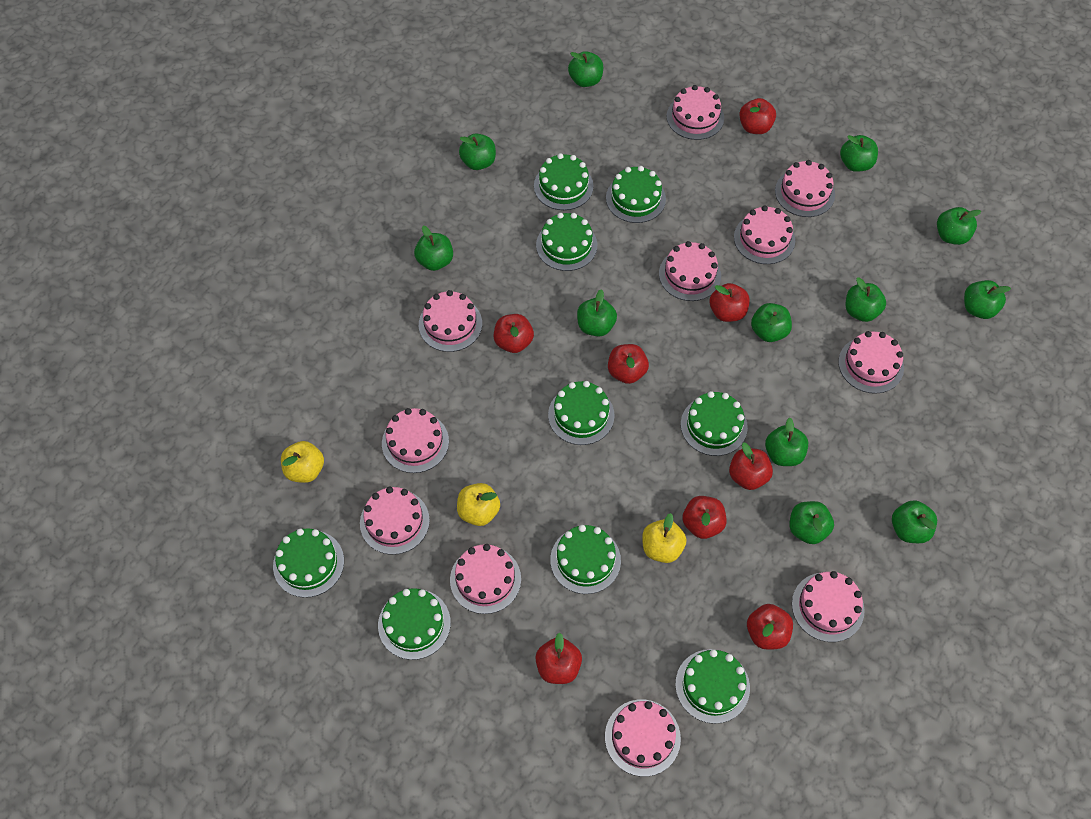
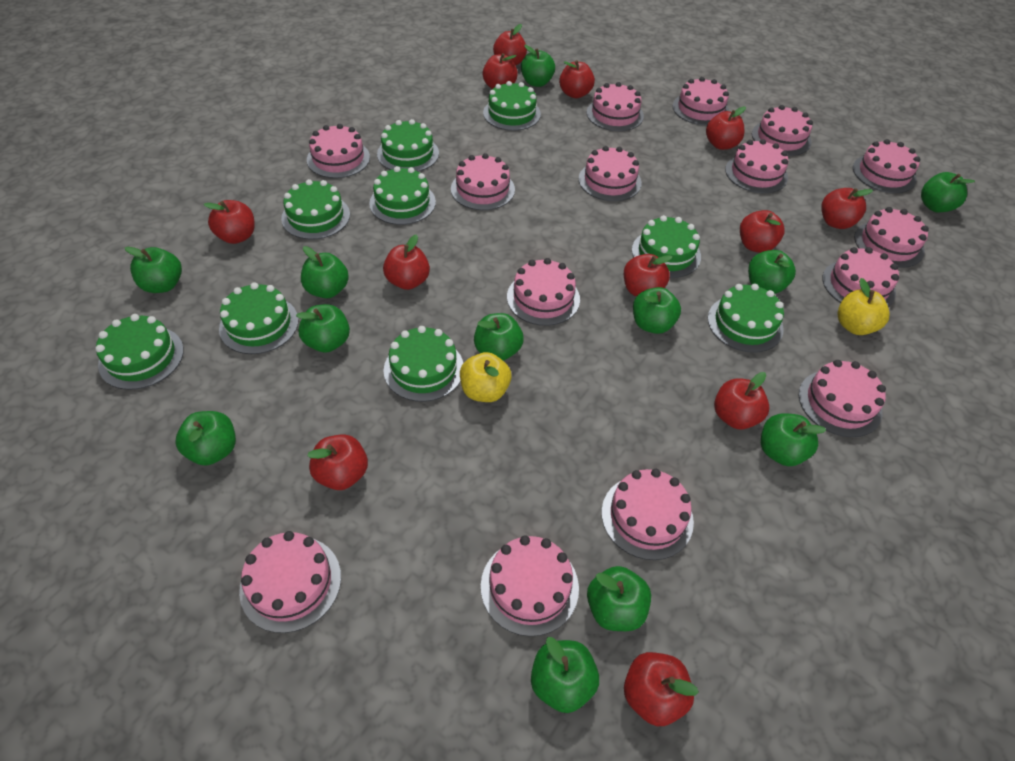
pink cake: [360,487,430,555] [382,408,449,473] [419,290,482,352] [450,544,521,614] [605,699,681,777] [659,241,721,301] [667,85,724,140] [734,205,795,264] [775,160,835,217] [792,571,865,642] [838,331,904,394] = 11 -> [239,531,341,633] [307,124,370,178] [451,153,515,210] [481,535,579,637] [507,258,580,326] [579,146,642,201] [587,82,644,131] [602,469,694,560] [672,77,729,125] [725,139,789,193] [752,105,813,156] [799,360,886,437] [822,247,899,307] [853,139,920,193] [854,207,929,268] = 15
red apple: [494,314,534,353] [535,633,582,684] [608,344,649,384] [683,496,727,539] [710,283,749,322] [729,442,773,490] [739,98,776,134] [747,604,793,650] = 8 -> [203,200,255,244] [307,434,368,490] [383,234,430,290] [483,53,518,89] [493,24,527,66] [559,60,595,98] [624,254,673,296] [624,652,699,726] [706,107,746,150] [714,372,769,429] [740,210,785,253] [821,188,873,229] = 12
yellow apple: [281,441,324,483] [457,483,500,526] [642,513,686,563] = 3 -> [460,352,511,402] [837,278,889,335] = 2

